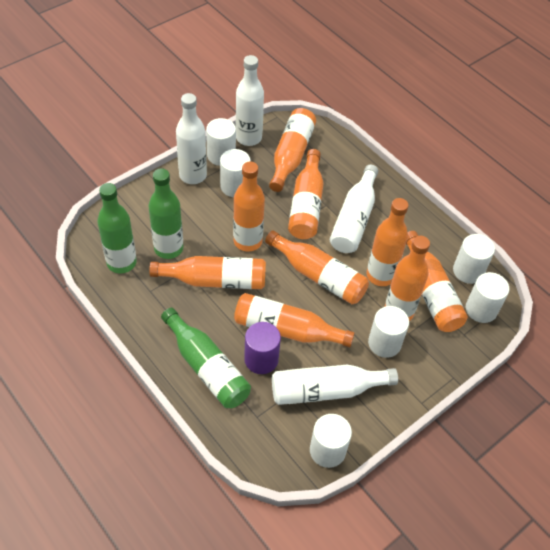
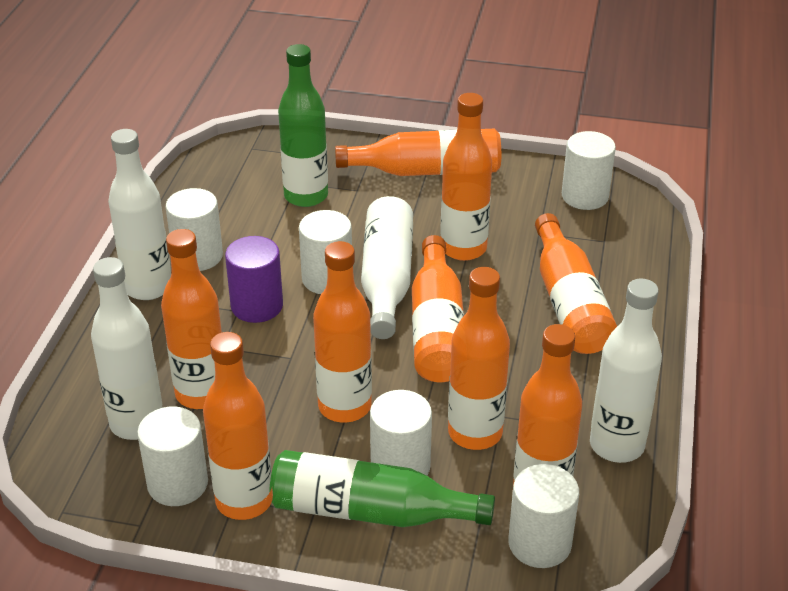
green bottle: [97,183,137,274] [148,168,183,259] [161,308,251,408] = 3 -> [269,450,495,527] [278,44,328,207] = 2

